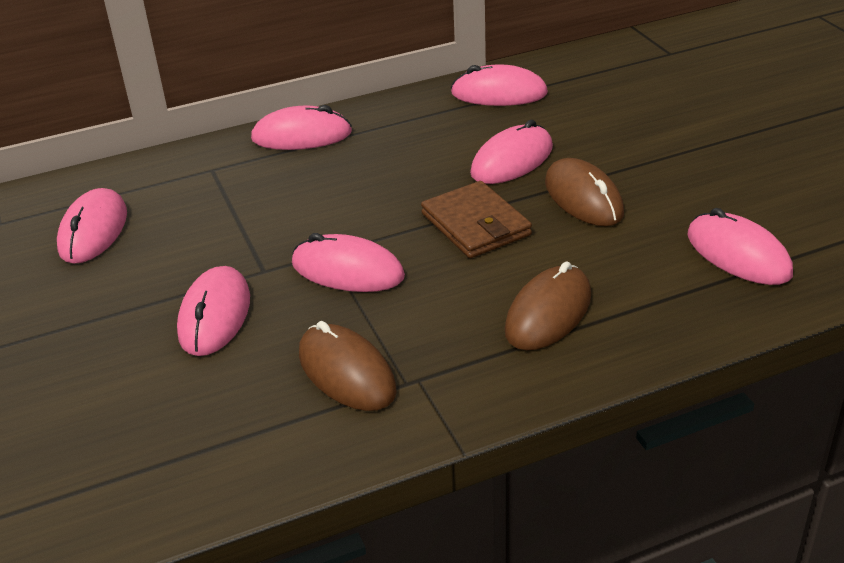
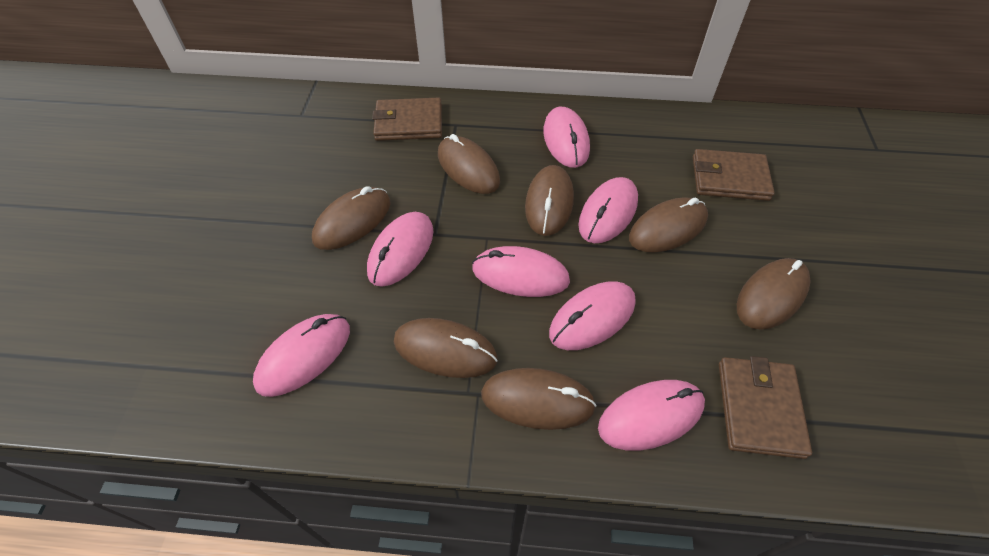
brown mouse: [299,321,397,411] [504,261,591,350] [545,158,624,226] = 3 -> [312,186,391,250] [394,318,498,378] [438,134,500,194] [481,368,596,430] [525,165,574,236] [629,197,708,253] [737,258,811,330] = 7
brown wallet: [421,181,532,258] = 1 -> [372,98,442,141] [693,149,775,201] [719,356,812,459] = 3

